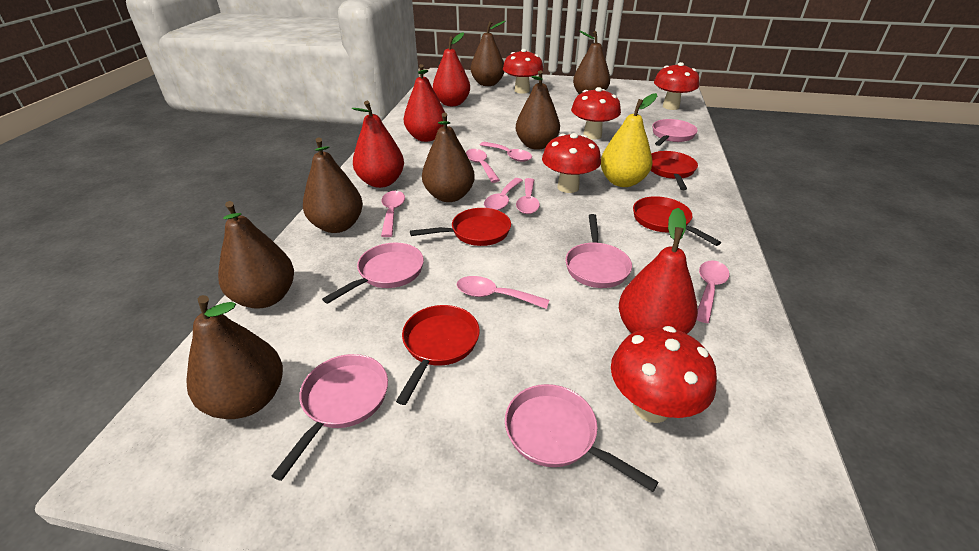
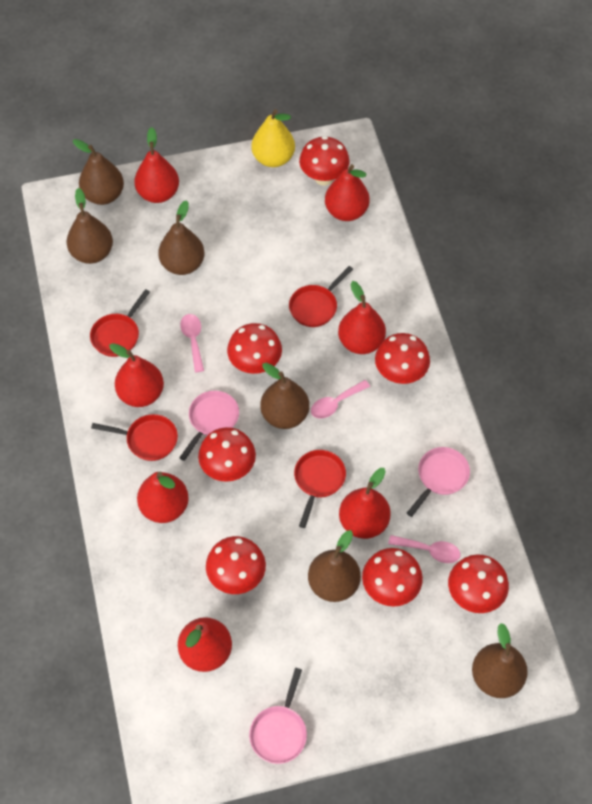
brown pear: [186,295,283,419] [218,201,294,309] [303,138,363,233] [422,112,475,202] [471,21,505,86] [516,70,560,150] [573,31,610,94] = 7 -> [67,188,113,264] [73,139,124,205] [158,200,204,275] [260,363,309,429] [308,530,361,602] [472,623,528,698] = 6
pink pan: [272,354,388,481] [322,243,424,304] [505,384,658,492] [565,214,632,288] [652,119,698,146] = 5 -> [179,391,239,461] [249,668,307,764] [407,447,470,517] = 3
pink spoon: [381,191,405,237] [457,276,549,309] [466,149,500,183] [480,142,532,162] [484,178,523,210] [516,178,540,214] [697,260,729,323] = 7 -> [180,314,204,372] [311,380,370,418] [388,535,460,563] = 3
red mushroom: [503,49,543,94] [542,133,601,193] [571,87,621,140] [611,326,717,423] [654,62,699,110] = 5 -> [198,427,256,482] [206,536,266,594] [227,323,282,374] [299,136,350,186] [362,548,423,607] [375,333,430,384] [448,554,509,613] = 7
red pear: [352,101,404,188] [404,64,445,142] [433,32,470,106] [619,208,698,334] = 4 -> [109,343,164,407] [134,127,179,203] [137,471,189,523] [178,617,232,672] [325,164,370,221] [338,281,386,354] [339,468,391,539] = 7

